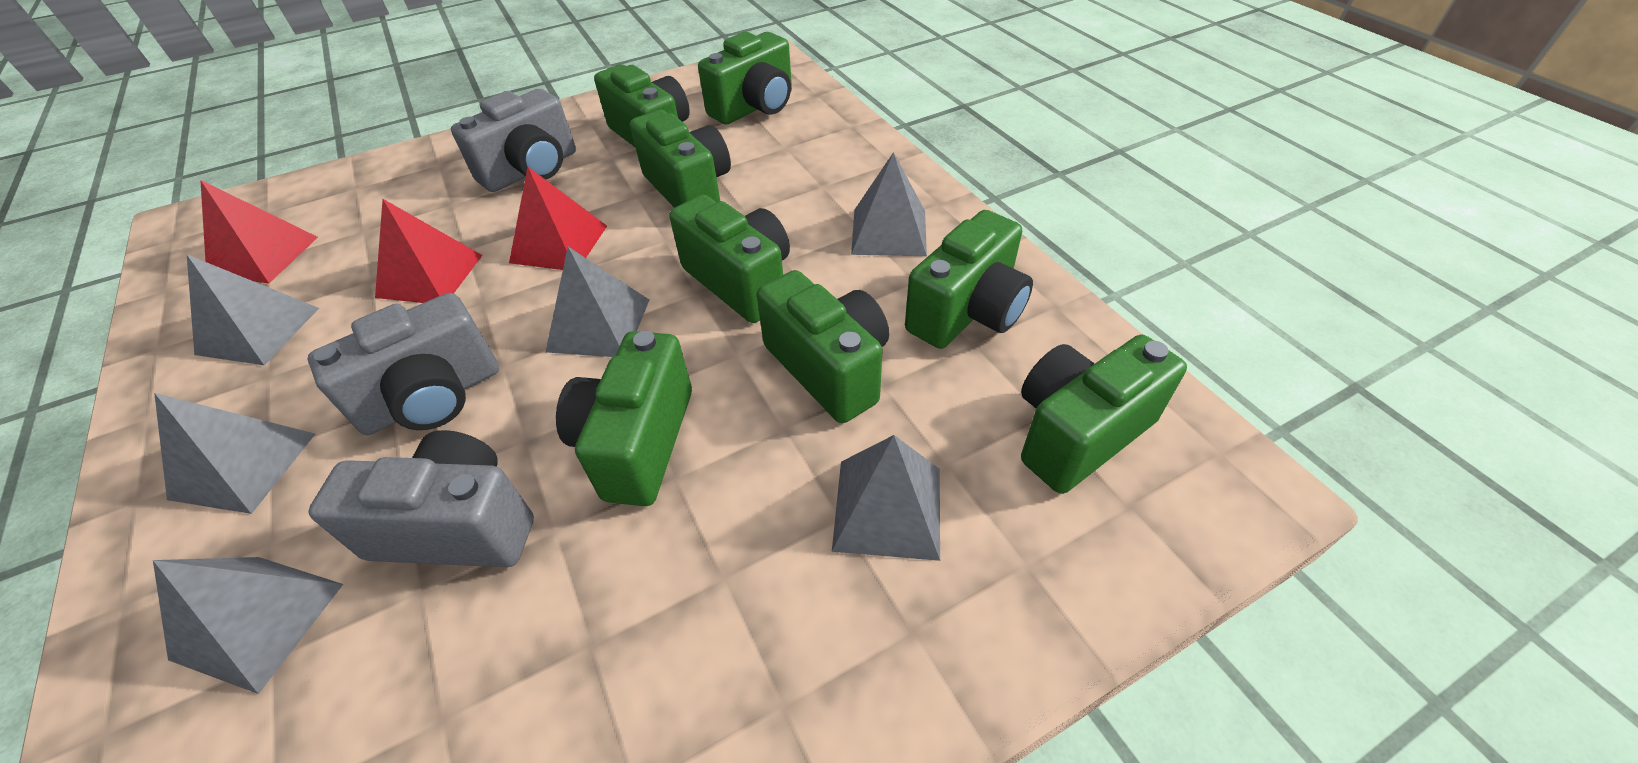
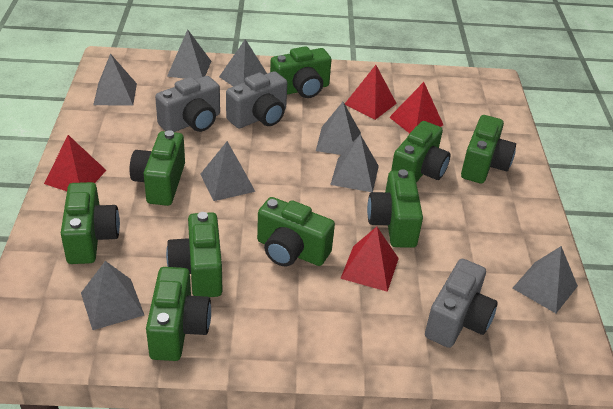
green camera: [556,331,692,506] [594,64,690,147] [630,110,731,208] [669,194,790,323] [698,32,792,125] [757,270,889,423] [905,210,1033,349] [1021,335,1187,494] = 8 -> [61,182,120,264] [130,130,185,206] [146,267,211,361] [166,212,222,297] [257,197,335,266] [270,46,331,98] [367,169,423,248] [391,121,450,183] [461,115,516,184] = 9
grey pyramid: [153,557,343,694] [154,393,315,514] [187,255,319,365] [545,247,649,357] [832,435,940,561] [851,152,927,256] = 6 -> [81,261,144,330] [93,54,137,106] [167,29,211,79] [201,141,255,201] [219,39,267,86] [316,102,361,155] [330,134,379,192] [513,246,578,313] = 8
red pyramid: [200,180,318,283] [375,199,483,303] [509,167,607,270] = 3 -> [44,135,106,191] [340,227,399,292] [345,65,397,120] [389,82,443,133] = 4

